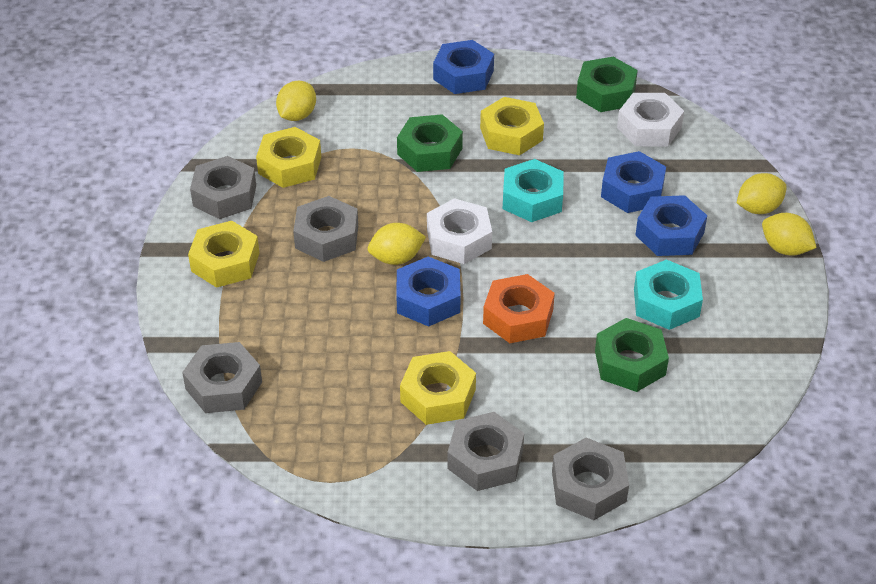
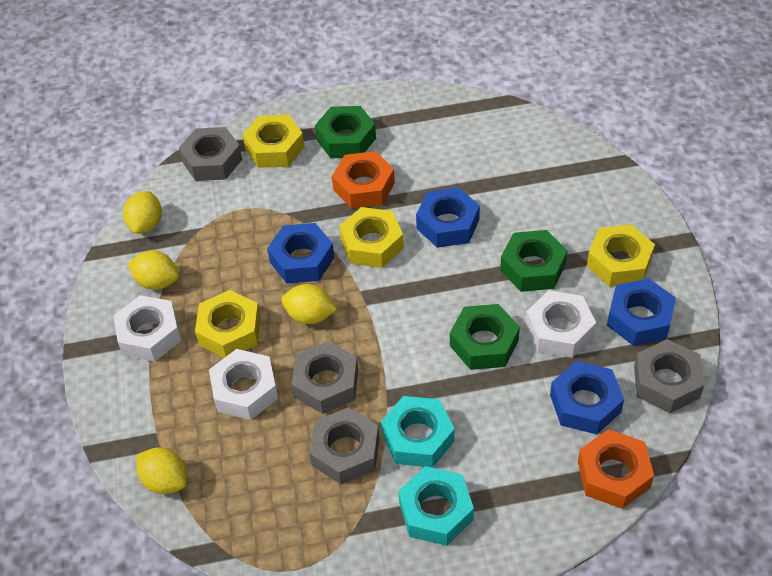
grey nut: [182,342,262,413] [190,156,256,219] [293,196,358,262] [447,412,524,491] [552,438,629,520] = 5 -> [179,127,242,181] [291,341,358,414] [309,407,379,485] [634,339,704,413] = 4
orange nut: [483,274,555,343] = 1 -> [332,151,395,209] [578,429,654,509] = 2
white nut: [427,198,492,264] [617,93,684,147] = 2 -> [113,295,181,362] [209,349,278,420] [525,290,596,358] = 3

